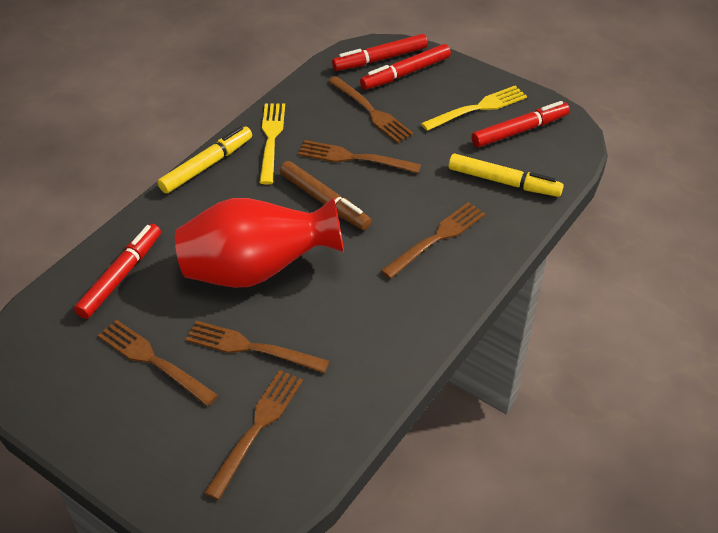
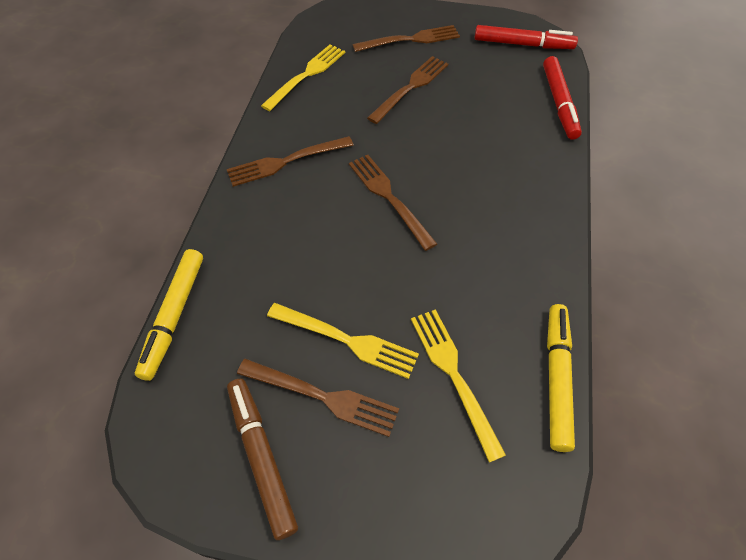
brown fork: [98,320,218,406] [185,320,329,373] [204,370,303,500] [298,140,421,173] [328,76,414,143] [381,202,486,279] = 6 -> [227,136,353,187] [237,359,399,437] [349,155,437,251] [352,25,460,52] [367,56,448,124] = 5
red marker: [74,224,161,319] [332,34,428,71] [360,44,451,90] [471,101,570,147] = 4 -> [474,25,578,49] [543,56,582,140] = 2
red vase: [175,197,344,288] = 1 -> none = 0
yellow fork: [260,103,285,184] [421,85,527,131] = 2 -> [261,44,345,111] [267,303,419,379] [411,309,506,463] = 3

